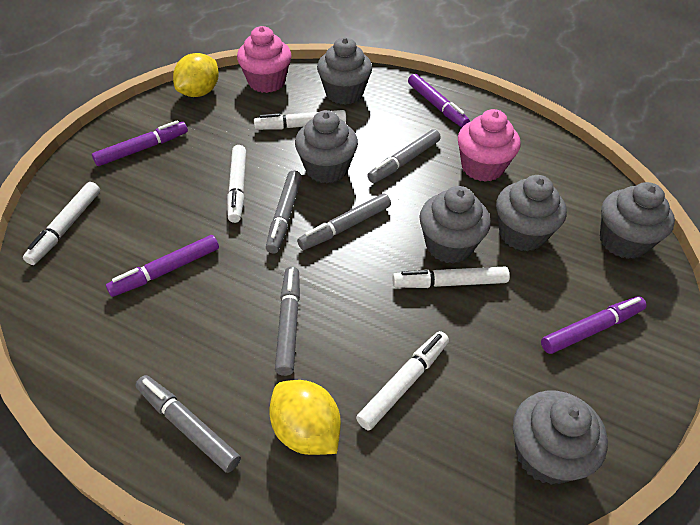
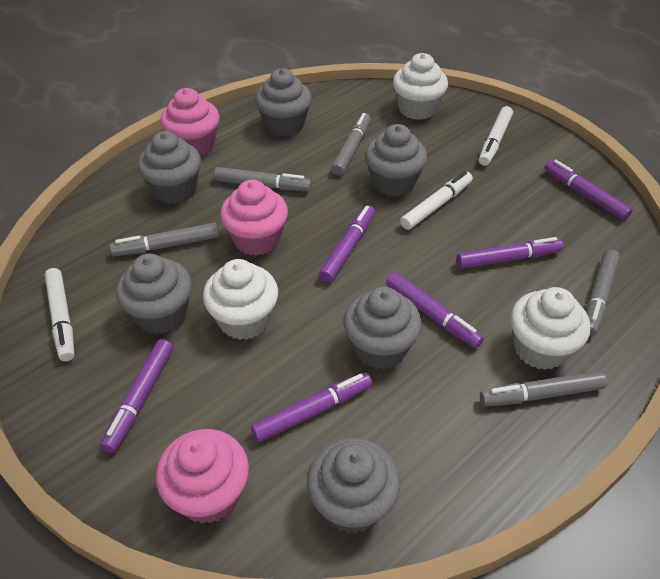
pink cupcake: [237,26,292,93] [458,109,521,182] = 2 -> [156,429,249,524] [161,88,220,156] [220,180,288,256] = 3
purple marker: [92,120,188,166] [106,235,219,297] [408,74,470,127] [541,296,647,354] = 4 -> [100,339,173,453] [251,372,372,442] [319,205,375,283] [386,272,484,348] [457,237,563,269] [544,160,633,221] = 6
white cupcake: none = 0 -> [203,259,278,340] [393,53,448,120] [510,287,590,370] = 3
white marker: [23,182,100,265] [227,145,246,223] [254,110,346,130] [356,331,449,430] [392,267,510,288] = 5 -> [45,268,74,361] [400,171,473,230] [479,106,513,166] = 3
yellow lemon: [173,53,219,97] [269,380,341,455] = 2 -> none = 0

